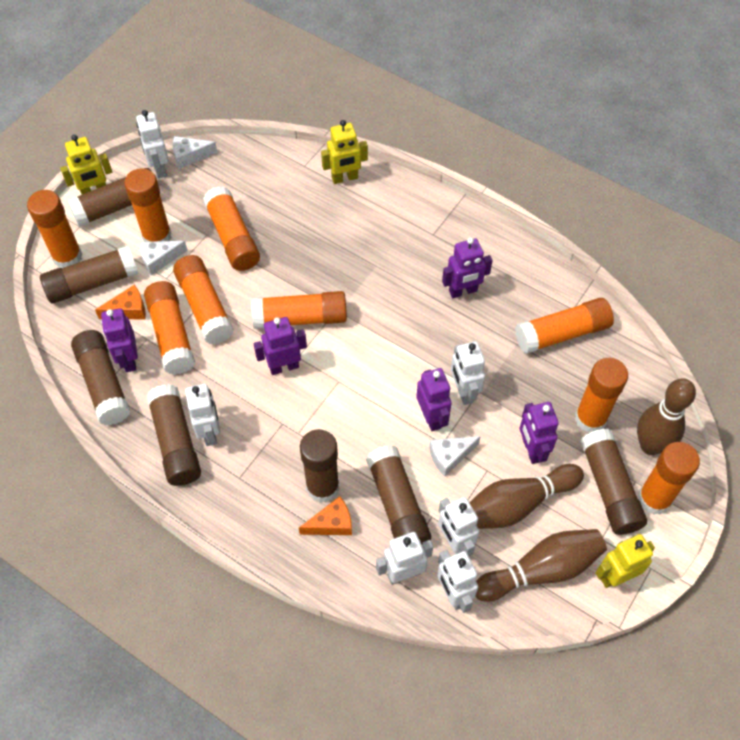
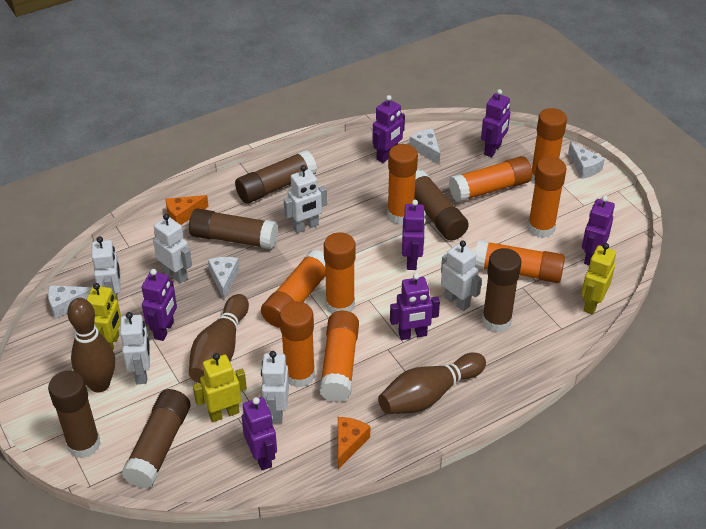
brown glue stick: [40,246,139,303] [67,168,151,227] [71,330,130,425] [146,384,201,486] [300,429,339,503] [366,445,431,544] [580,429,647,535] = 7 -> [48,371,101,458] [121,389,190,489] [189,208,278,249] [235,150,317,204] [414,170,469,241] [482,248,522,333] = 6
purple robot: [101,308,138,372] [254,317,307,375] [416,368,452,431] [442,237,493,298] [520,402,559,464] = 5 -> [142,269,177,341] [242,397,277,470] [372,95,405,163] [390,273,440,340] [402,200,426,270] [481,89,510,157] [582,196,615,265] = 7
white cheese: [139,241,187,275] [173,136,218,169] [429,436,481,476] = 3 -> [48,285,92,319] [208,257,239,300] [409,129,440,165] [568,142,605,179] = 4

